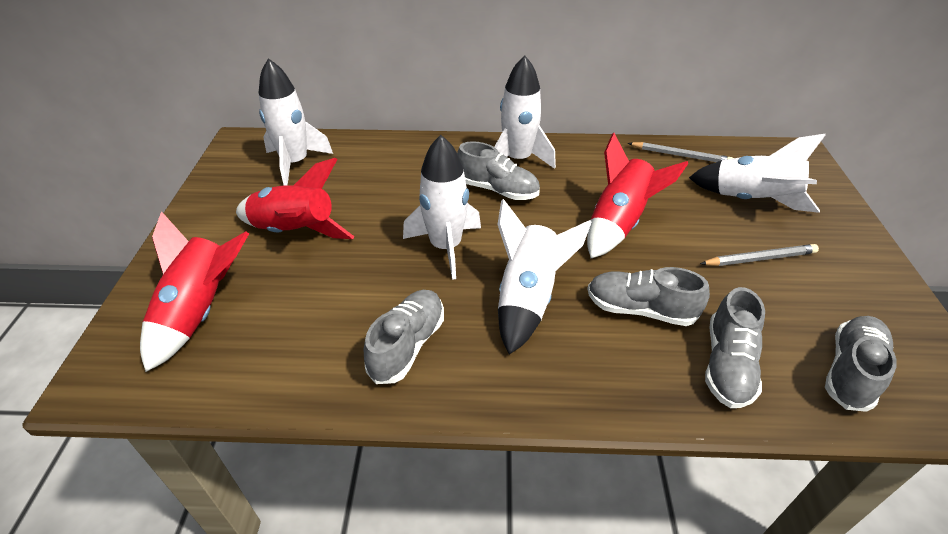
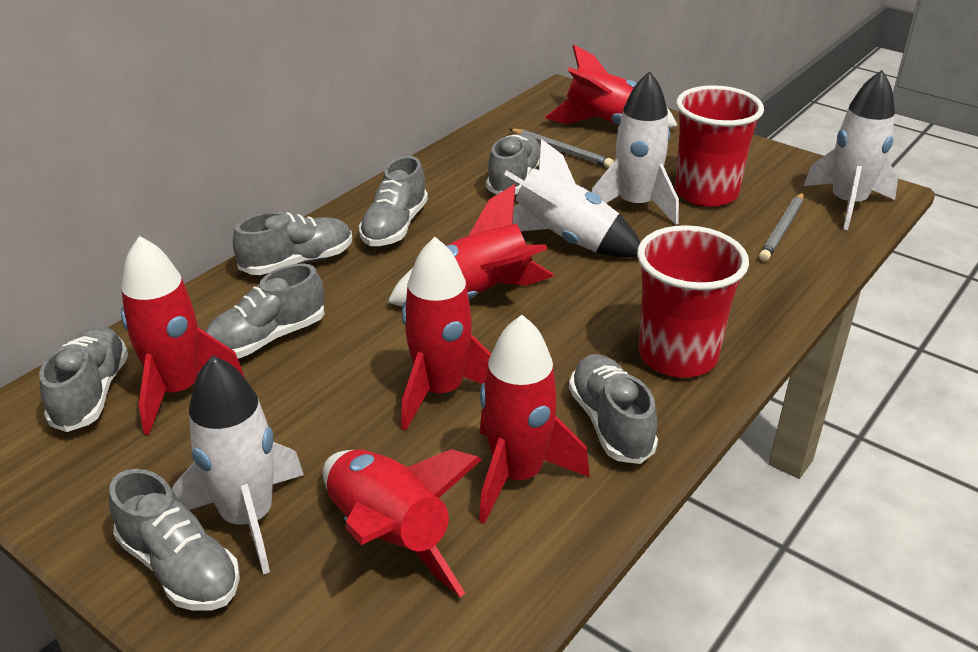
grey shoe: [364,290,444,384] [457,141,540,200] [587,267,710,326] [705,287,765,408] [825,316,897,412] = 5 -> [39,326,128,432] [109,469,240,611] [205,263,325,358] [233,212,352,275] [359,156,428,246] [486,133,540,195] [569,354,658,464] = 7
red cup: none = 0 -> [637,225,749,378] [675,85,764,207] = 2
red rocket: [140,211,249,372] [236,158,355,239] [587,133,688,258] = 3 -> [121,236,245,435] [323,449,482,597] [387,184,554,307] [401,237,491,431] [479,315,590,524] [545,45,678,129] = 6
white rocket: [259,58,333,185] [403,135,481,280] [494,55,556,169] [497,199,592,355] [689,134,825,213] = 5 -> [172,356,304,575] [504,139,640,258] [591,71,679,225] [804,70,898,230] = 4

